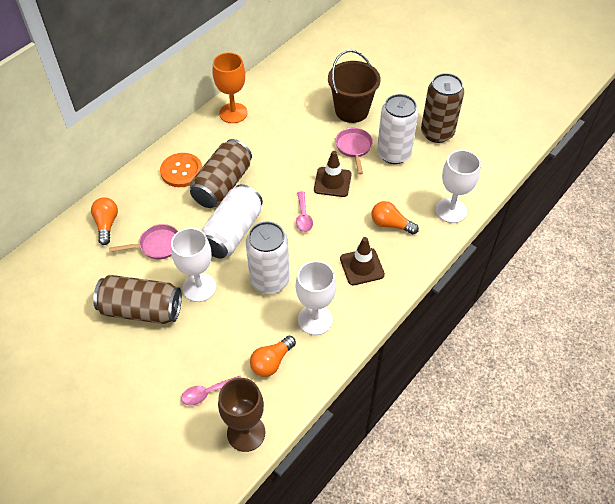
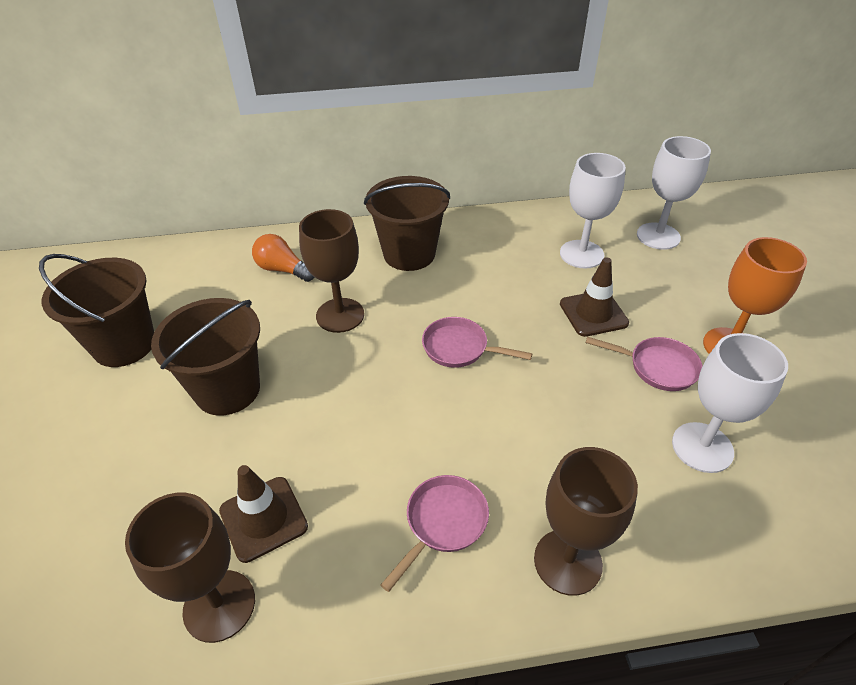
brown bucket: [328,50,381,123] = 1 -> [39,254,154,367] [151,298,260,416] [364,176,450,271] = 3
brown can: [93,275,182,324] [190,139,252,208] [421,73,464,143] = 3 -> none = 0
brown goblet: [218,378,265,452] = 1 -> [125,493,255,643] [299,209,364,333] [534,447,638,596] = 3
orange button: [160,153,202,187] = 1 -> none = 0
orange light bulb: [91,197,118,245] [250,336,296,377] [371,201,419,234] = 3 -> [252,234,314,282] = 1
pink pan: [109,224,178,259] [335,128,373,174] = 2 -> [381,475,489,592] [422,317,532,368] [586,337,703,391] = 3
pink spoon: [181,376,241,406] [296,191,313,232] = 2 -> none = 0
white can: [201,184,263,259] [246,222,289,294] [377,94,419,164] = 3 -> none = 0

